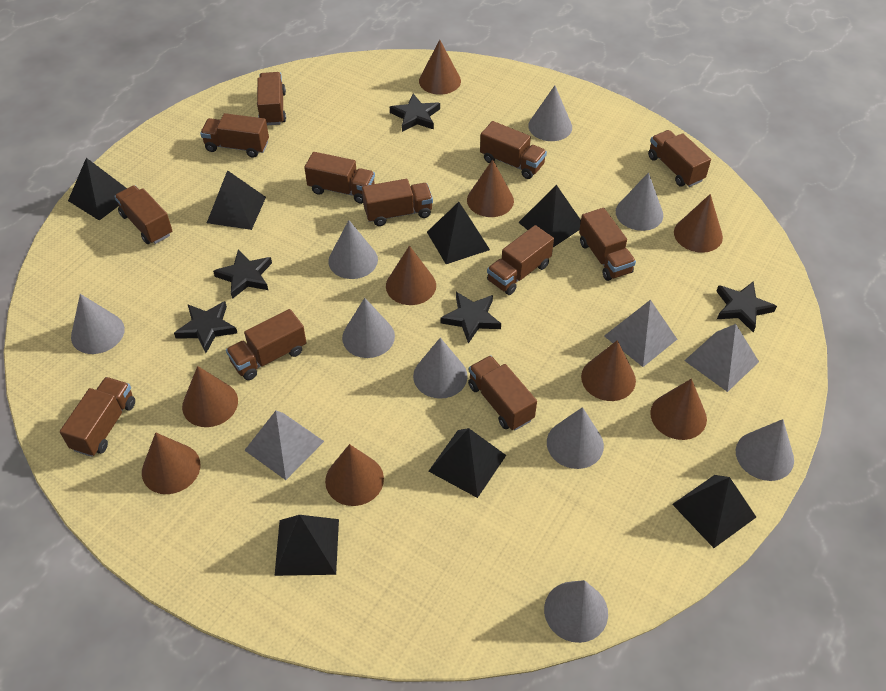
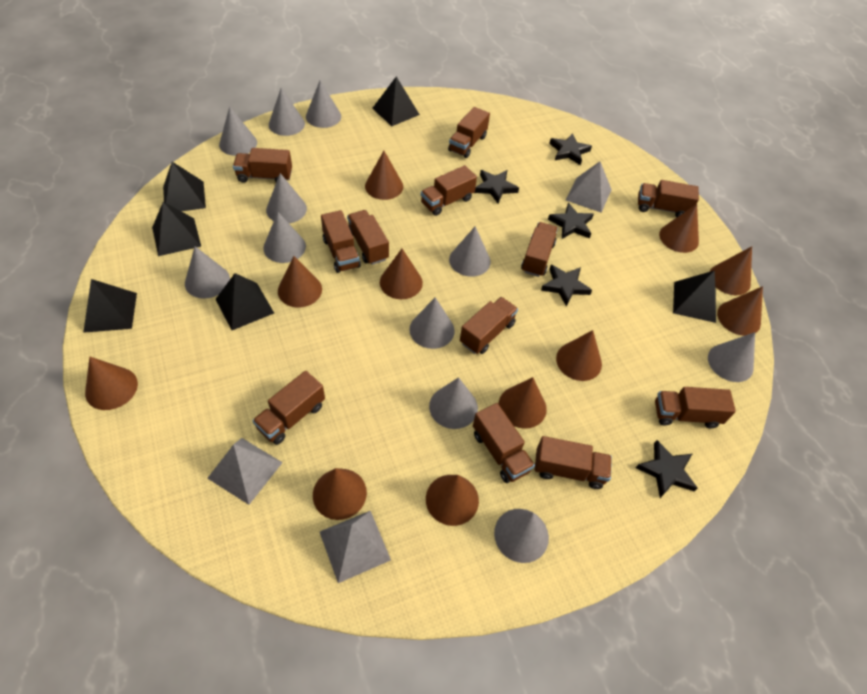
black pyramid: [68,158,127,221] [207,170,266,230] [275,515,339,576] [427,202,490,264] [428,428,506,498] [518,185,581,247] [672,475,756,548] = 7 -> [83,279,137,333] [152,202,201,256] [163,162,206,211] [215,273,274,330] [372,76,420,126] [673,270,716,323] = 6
brown cone: [142,433,200,494] [182,366,238,427] [325,444,384,506] [386,246,436,305] [419,40,461,95] [467,159,514,217] [581,340,636,401] [650,378,707,440] [674,194,723,253] = 9 -> [85,357,138,410] [278,256,322,307] [313,468,367,520] [365,151,403,200] [380,249,423,299] [426,475,479,526] [499,377,547,429] [556,330,602,381] [659,204,699,253] [710,246,752,295] [717,286,763,336] = 11
grey cone: [71,294,125,354] [328,220,378,279] [342,298,395,358] [413,338,467,399] [528,85,572,141] [544,580,608,643] [547,407,604,469] [616,172,664,231] [736,419,794,481] = 9 -> [185,246,230,299] [219,106,257,156] [263,212,306,263] [266,173,307,223] [269,88,305,136] [306,80,341,128] [409,298,455,349] [429,377,478,429] [449,226,491,277] [494,509,549,563] [708,332,755,382] = 11

